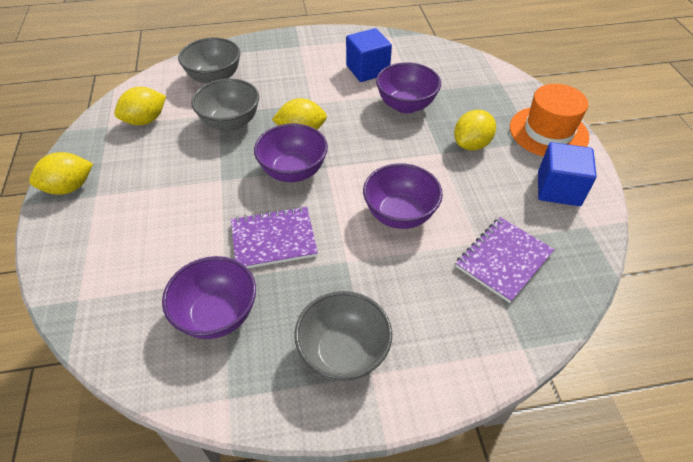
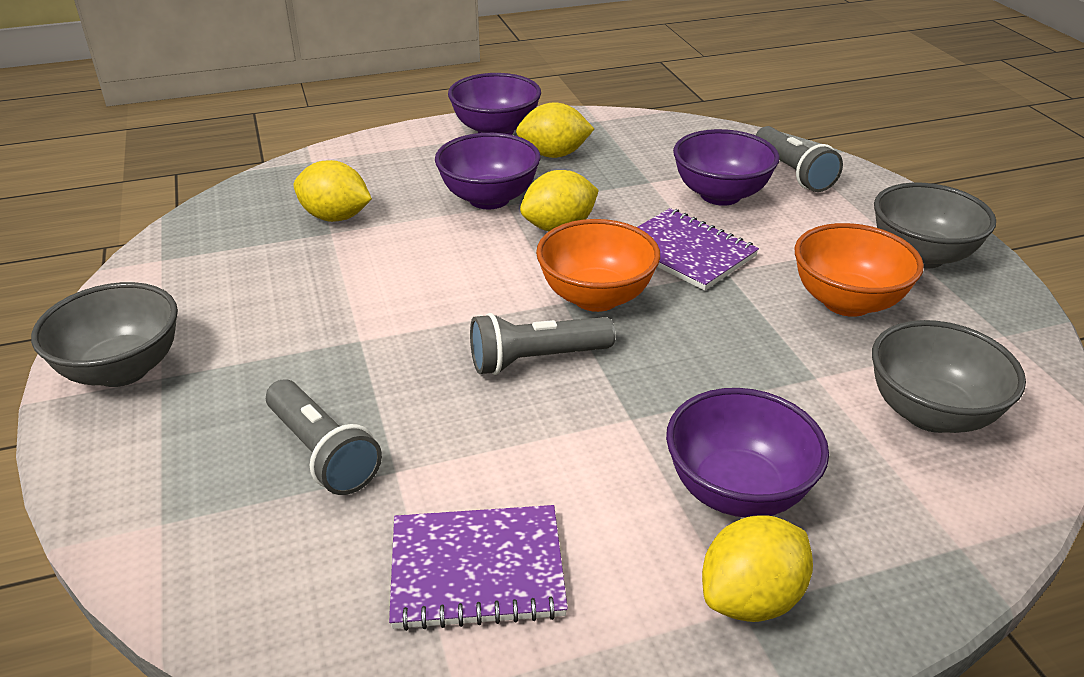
blue cube: [346,28,392,82] [538,142,597,206] = 2 -> none = 0
grey flashlight: none = 0 -> [266,379,382,495] [470,313,615,375] [756,126,843,192] = 3
orange bowl: none = 0 -> [536,219,660,312] [794,223,924,317] = 2
orange hat: [510,84,589,157] = 1 -> none = 0

